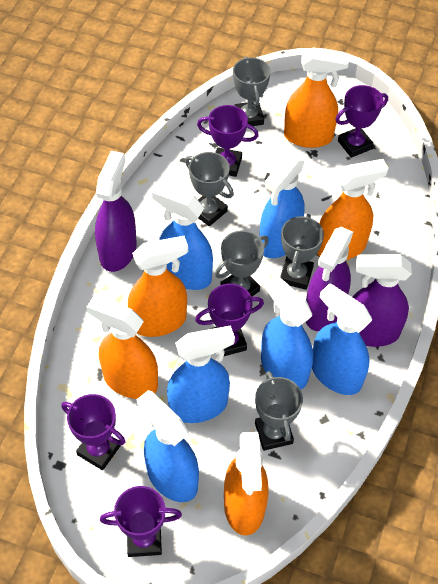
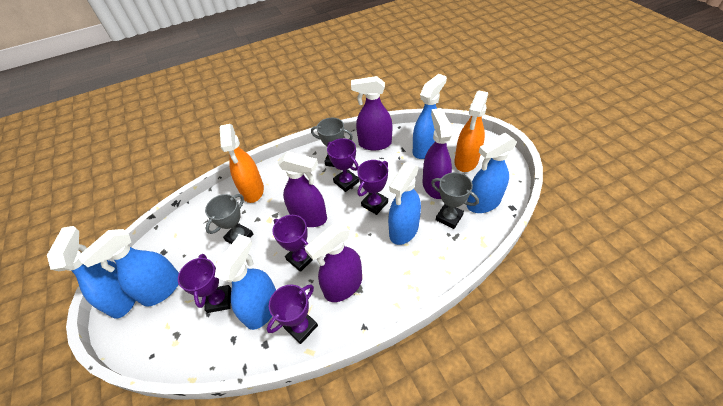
grey trophy: [185,152,234,226] [215,230,269,297] [233,56,271,126] [255,371,303,451] [280,214,324,290] = 5 -> [205,194,253,244] [311,118,353,167] [431,172,479,229] = 3
orange spray bottle: [86,296,158,399] [128,236,188,337] [224,432,268,535] [284,47,349,148] [317,159,388,260] = 5 -> [220,124,264,203] [454,90,488,172] = 2
purple spray bottle: [95,151,137,272] [306,227,353,331] [353,254,412,347] = 3 -> [278,151,327,227] [305,224,362,302] [351,76,392,150] [423,108,452,199] = 4

